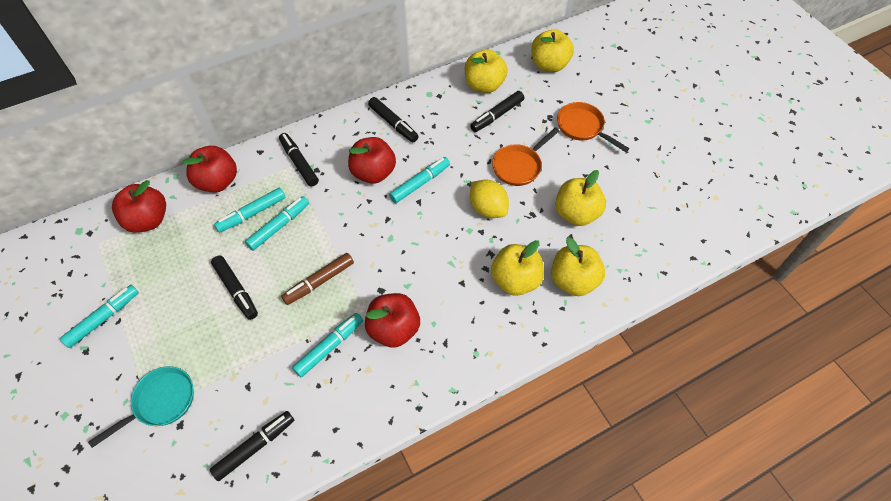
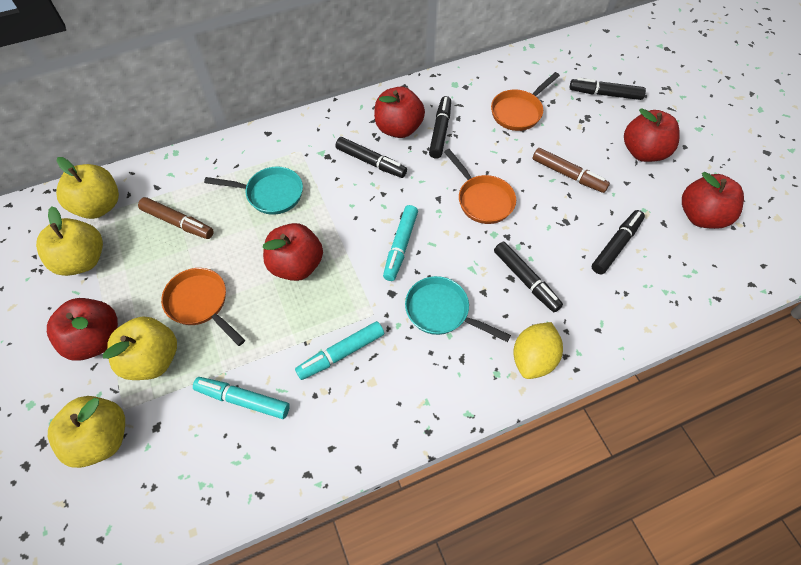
brown marker: [281,253,354,305] = 1 -> [138,197,214,239] [533,148,610,193] = 2
orange pan: [492,127,559,186] [557,102,629,152] = 2 -> [161,268,245,346] [444,149,516,224] [491,72,560,131] = 3
red apple: [112,180,166,233] [182,146,237,193] [348,137,396,184] [365,293,420,348] = 4 -> [47,298,118,361] [263,223,323,281] [374,87,425,138] [624,108,680,162] [682,172,744,229] = 5
turquoise marker: [60,285,139,348] [214,188,286,233] [245,196,309,251] [292,313,363,377] [389,157,450,203] = 5 -> [193,377,290,419] [295,321,384,380] [383,205,418,281] = 3
turquoise pan: [88,366,194,448] = 1 -> [204,167,303,215] [405,276,511,342] = 2
yellow apple: [465,49,508,93] [491,240,544,296] [531,29,574,72] [551,237,605,296] [555,170,606,226] = 5 -> [36,206,103,276] [48,396,125,468] [56,157,119,219] [103,316,177,380] = 4

